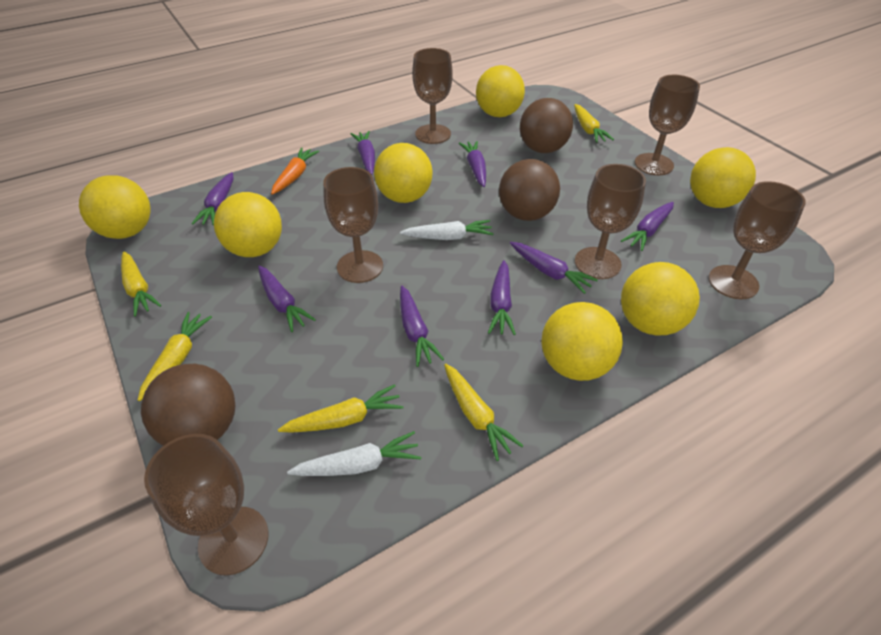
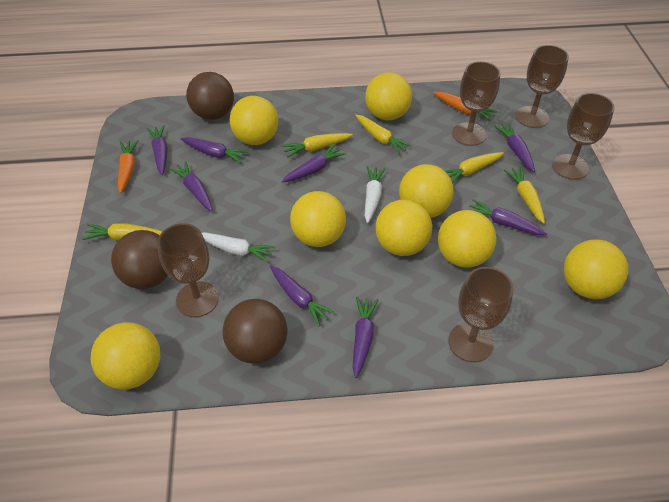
brown goblet: [144,434,269,576] [323,167,383,283] [412,48,453,144] [575,164,646,279] [635,75,700,175] [709,181,806,299] = 6 -> [157,223,219,317] [448,267,514,362] [452,61,500,146] [515,45,569,128] [552,93,614,180] = 5
orange carrot: [271,148,319,195] = 1 -> [118,140,138,193] [433,92,498,121] = 2
yellow ball: [79,175,151,239] [214,192,282,257] [374,143,433,203] [476,65,525,117] [541,302,623,381] [621,262,700,335] [690,147,756,208] = 7 -> [91,322,160,390] [230,96,278,145] [290,191,346,247] [365,72,412,120] [376,199,432,256] [399,164,454,218] [438,210,497,268] [564,240,628,299] = 8

